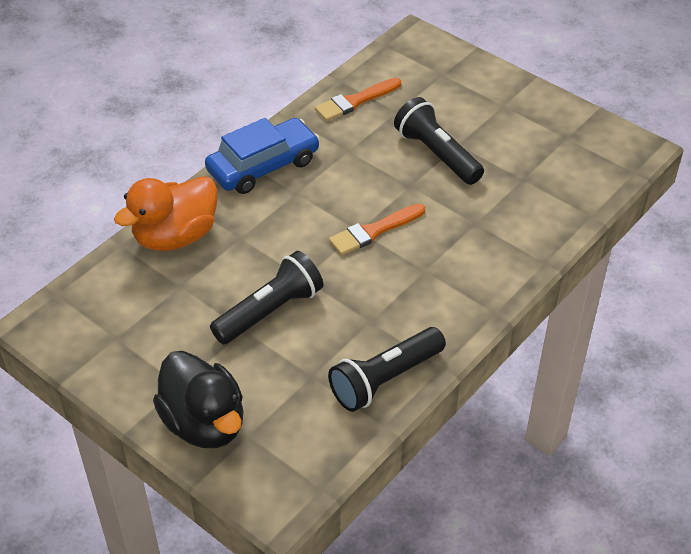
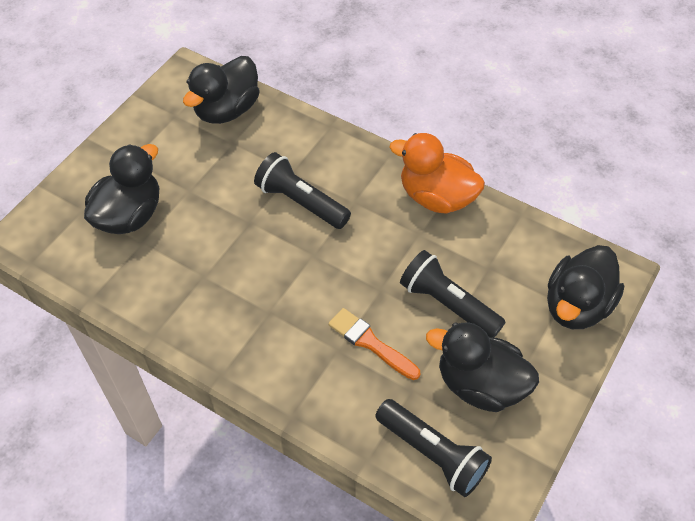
black duck: [153,351,244,448] = 1 -> [84,144,159,234] [183,56,260,124] [426,322,539,412] [547,245,624,329] = 4
blue car: [205,118,320,194] = 1 -> none = 0
orange brush: [315,78,401,121] [329,204,425,255] = 2 -> [328,308,420,380] = 1

